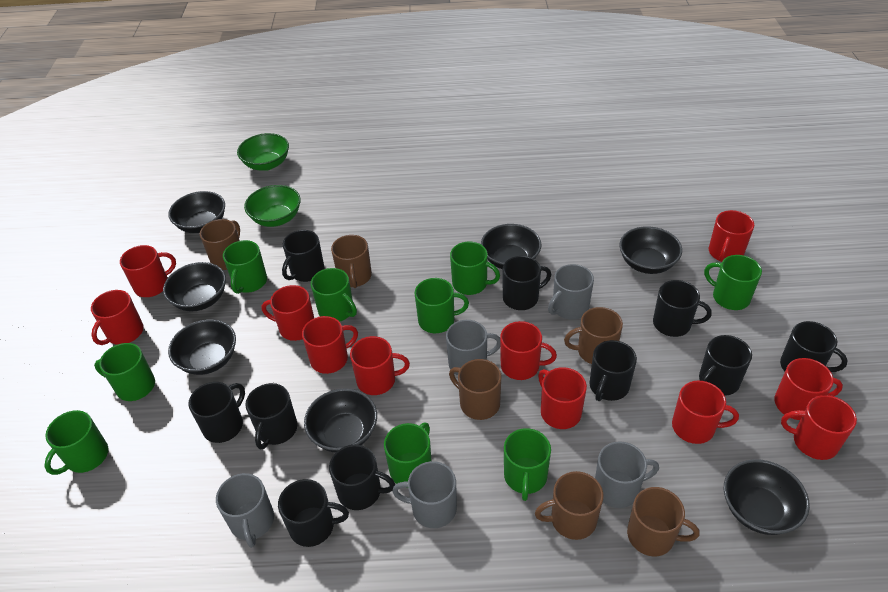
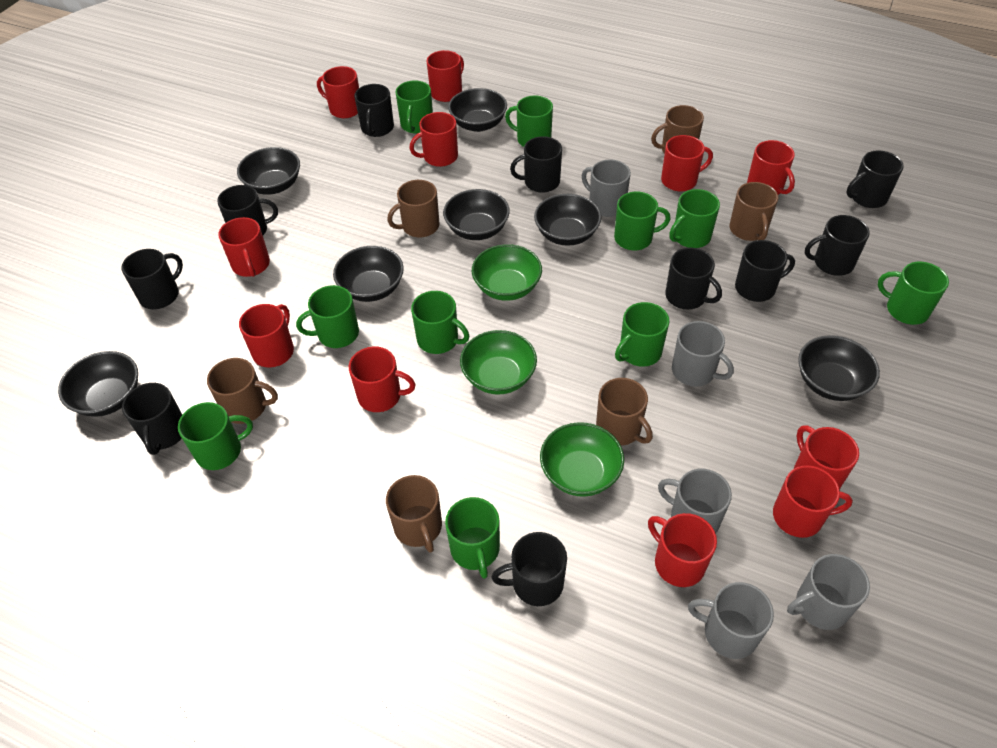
green bowl: [237,133,289,171] [244,185,301,227] = 2 -> [460,330,537,395] [472,244,542,301] [540,422,624,497] = 3
green mug: [44,410,108,475] [94,343,155,401] [223,240,267,294] [311,268,357,322] [384,423,432,488] [415,278,469,333] [450,242,500,295] [504,428,551,501] [704,255,762,310] = 9 -> [178,402,253,470] [296,285,359,348] [395,81,433,133] [411,291,469,354] [445,497,500,579] [505,96,553,147] [614,192,670,250] [615,302,669,367] [669,189,720,248] [878,262,949,325] = 10

